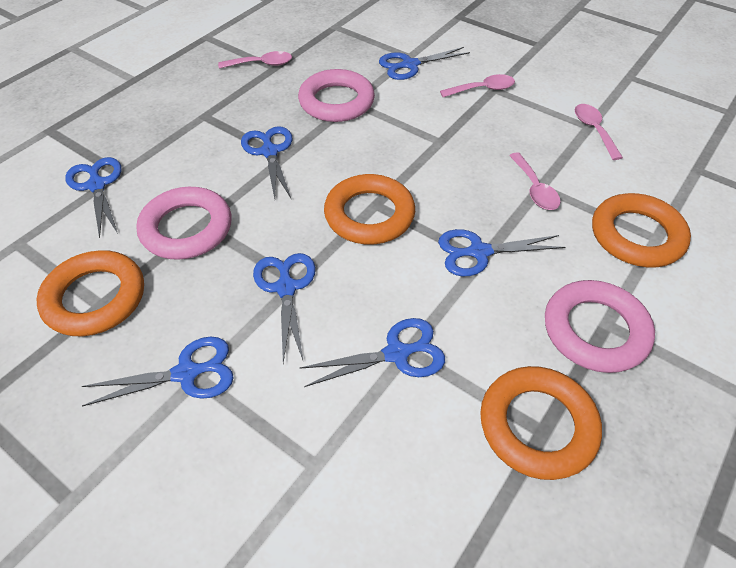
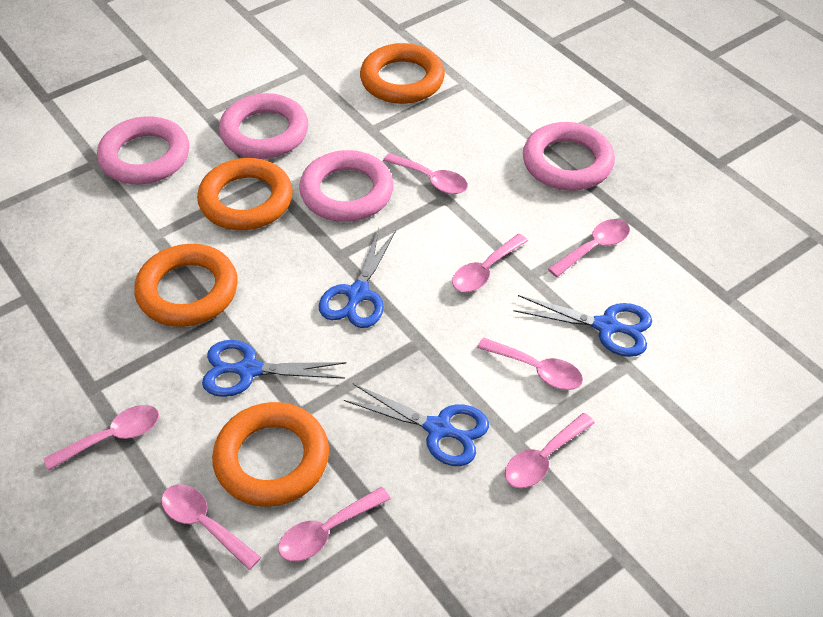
blue scissors: [65,157,121,238] [81,337,234,407] [241,126,292,200] [253,253,316,363] [299,318,445,387] [379,47,470,80] [438,229,565,276] = 7 -> [202,340,347,397] [319,228,396,328] [344,384,489,466] [513,295,652,357] = 4
pink ring: [136,187,231,260] [298,69,375,122] [545,280,655,373] = 3 -> [97,116,189,184] [219,93,308,159] [299,150,393,222] [523,122,615,191] = 4
pink spoon: [218,51,292,69] [440,74,515,97] [509,152,561,210] [575,104,623,160] = 4 -> [44,405,159,470] [161,484,261,570] [278,487,391,562] [383,153,468,194] [452,234,528,292] [477,337,583,390] [505,413,595,488] [548,219,630,277] = 8

